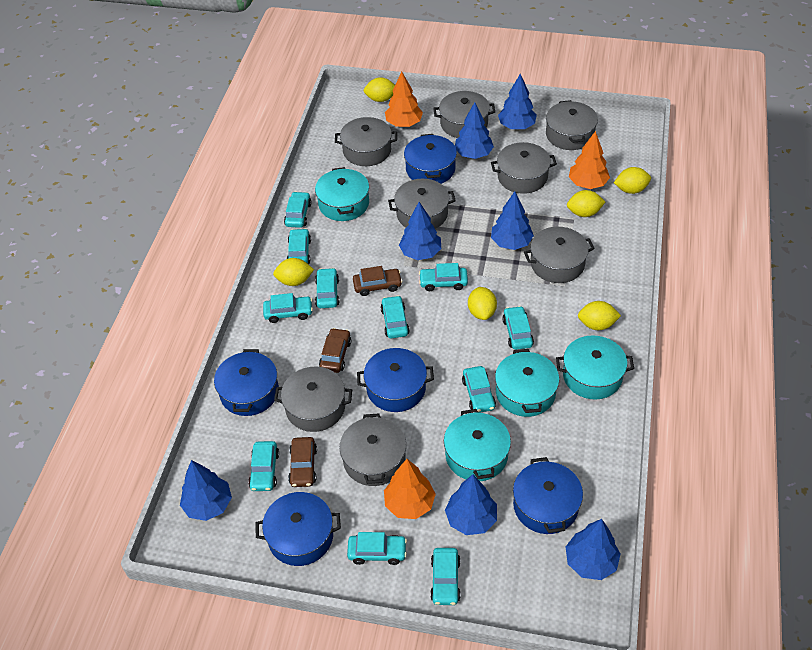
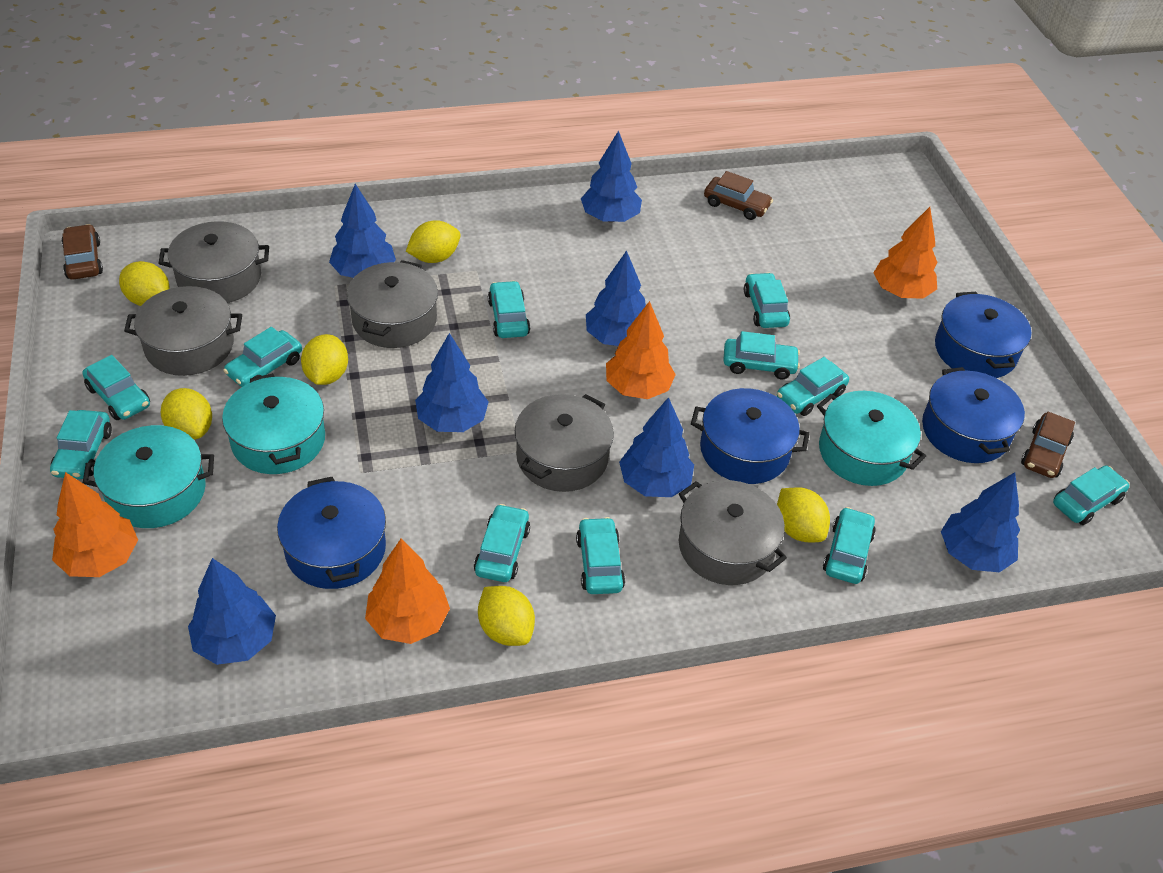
blue pot: [214,349,279,416] [256,492,341,566] [357,348,434,412] [404,134,457,184] [513,457,583,534] = 5 -> [277,477,386,589] [691,388,810,484] [922,367,1025,463] [935,292,1032,378] = 4
grey pot: [274,367,352,432] [335,117,397,166] [339,413,406,486] [388,179,456,229] [433,91,495,138] [491,142,557,194] [524,227,595,283] [546,100,598,150] = 8 -> [124,286,242,376] [158,221,269,303] [347,260,438,348] [515,394,614,492] [679,480,787,585] = 5
orange tree: [384,459,436,519] [385,72,423,127] [569,131,610,189] = 3 -> [52,472,138,577] [365,539,450,644] [606,301,676,399] [873,207,938,299] = 4
turquoise pot: [315,167,369,221] [444,409,511,481] [495,349,559,417] [556,335,634,400] = 4 -> [83,425,214,528] [222,373,325,474] [817,391,926,486] = 3

